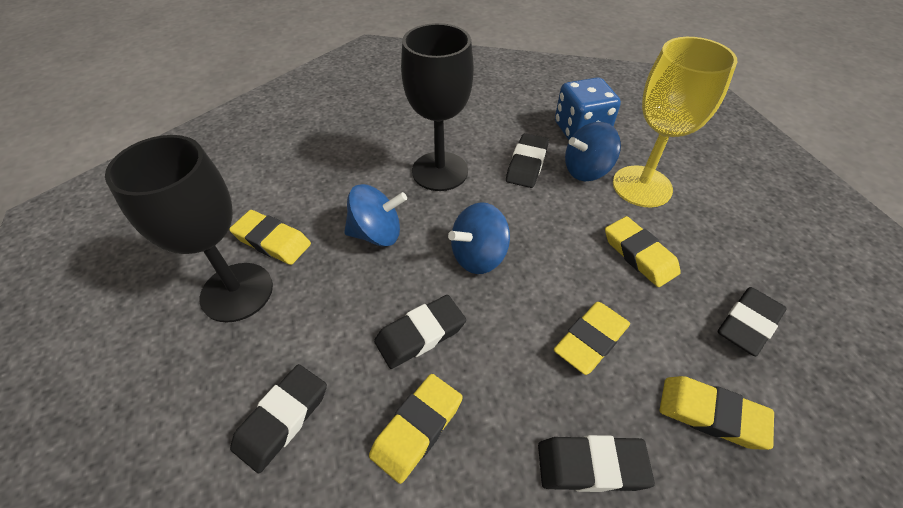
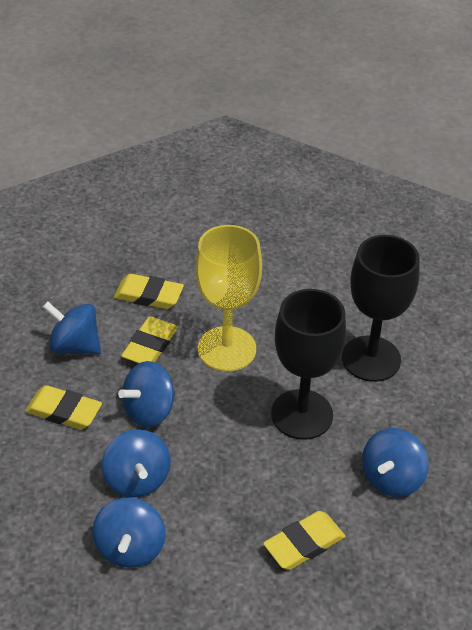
black eraser: [230,364,327,474] [374,295,466,369] [506,133,549,188] [538,435,655,492] [718,287,787,356] = 5 -> none = 0
blue dice: [555,77,621,140] = 1 -> none = 0
blue spinning top: [344,184,407,246] [448,202,510,274] [565,121,621,181] = 3 -> [43,301,101,354] [92,498,166,568] [102,429,171,497] [118,361,175,427] [362,428,429,497] = 5
yellow eraser: [229,210,311,265] [369,374,463,484] [554,302,630,375] [605,216,681,287] [660,376,774,450] = 5 -> [25,385,102,430] [114,274,184,309] [121,316,178,363] [263,511,345,570] = 4

